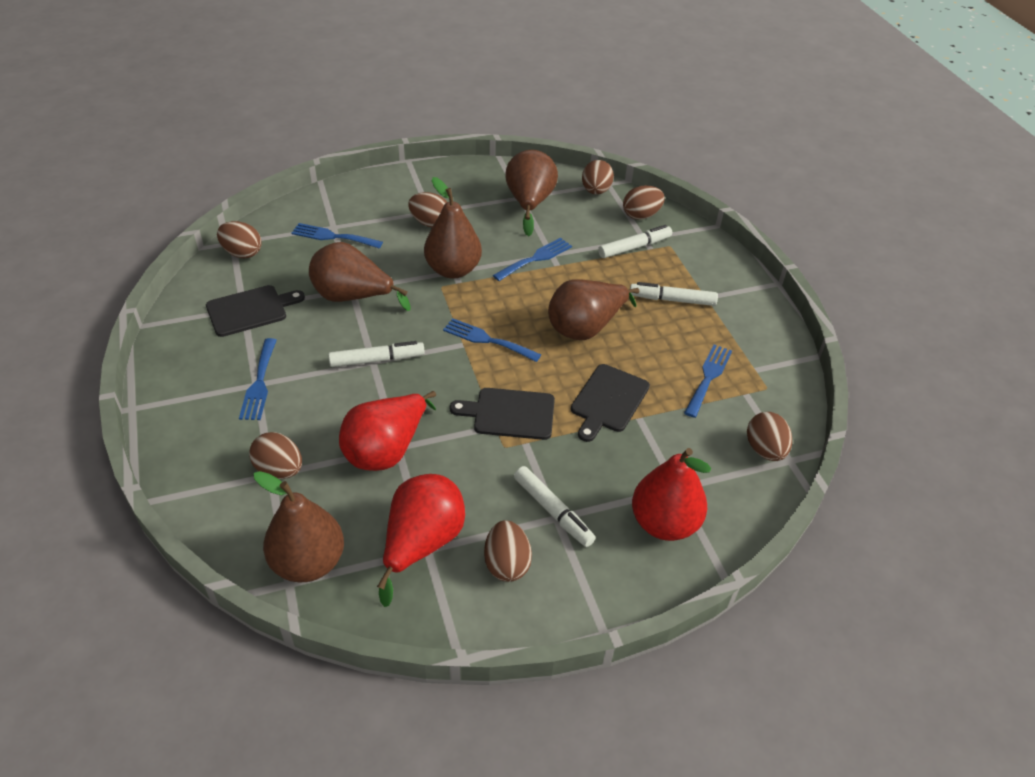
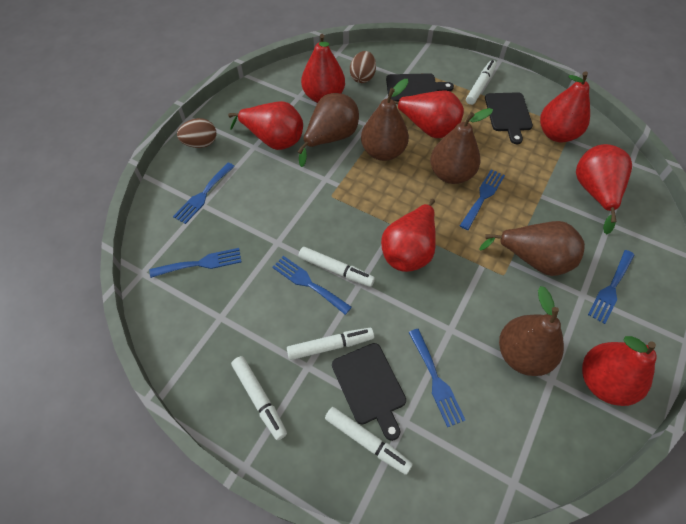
blue fork: [239,338,277,420] [291,223,383,249] [443,318,542,362] [493,238,572,281] [684,344,732,418] = 5 -> [149,248,242,278] [173,163,235,224] [273,256,352,315] [408,329,465,427] [460,169,505,230] [588,250,634,324] = 6
brown egg: [217,221,262,259] [249,432,302,479] [408,192,447,227] [484,520,532,582] [582,160,614,195] [623,185,665,220] [747,412,792,461] = 7 -> [177,118,216,148] [350,51,376,83] = 2
red pear: [339,391,436,471] [377,474,465,607] [632,448,711,541] = 3 -> [228,101,303,150] [301,34,345,103] [381,199,436,272] [394,90,464,138] [540,71,590,142] [576,144,632,234] [582,336,657,406] = 7
white marker: [328,341,425,367] [514,466,595,547] [598,225,672,258] [630,282,718,306] = 4 -> [231,356,287,440] [287,328,374,360] [299,247,375,287] [325,407,413,475] [466,60,497,105] = 5

